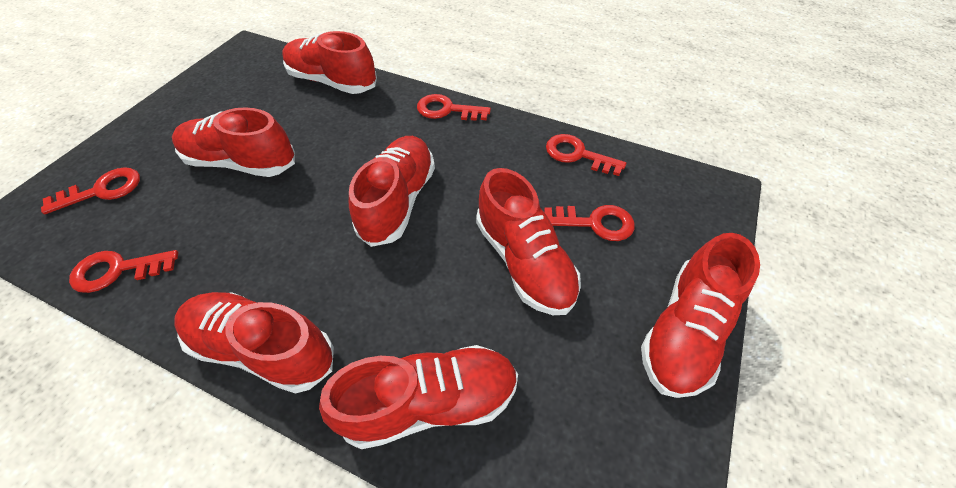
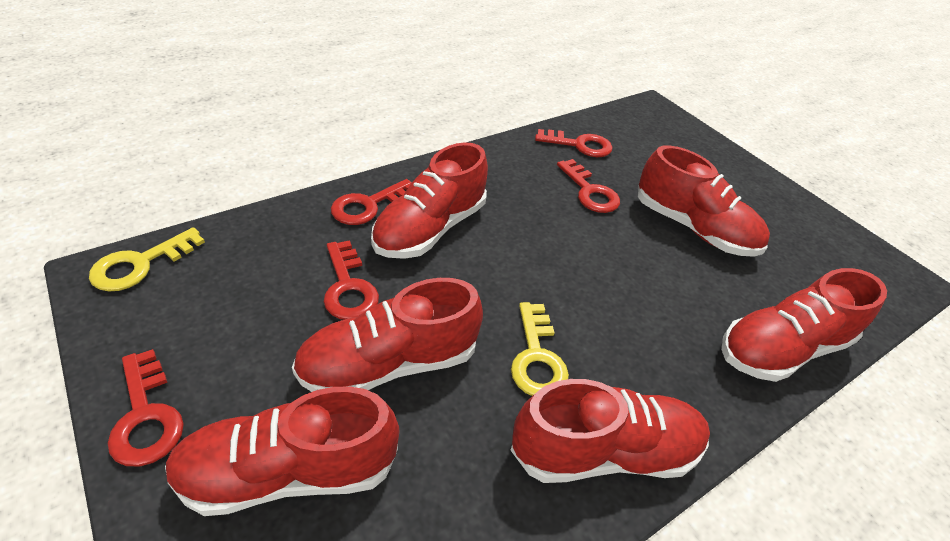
red shoe: [172,107,295,177] [174,292,334,394] [283,31,377,94] [319,345,518,449] [349,136,435,247] [476,168,581,315] [641,233,760,398] = 7 -> [165,387,399,516] [292,278,483,392] [371,142,488,259] [510,379,710,483] [638,145,770,257] [721,268,887,382] = 6
yellow key: none = 0 -> [89,227,205,292] [511,302,569,396] = 2

